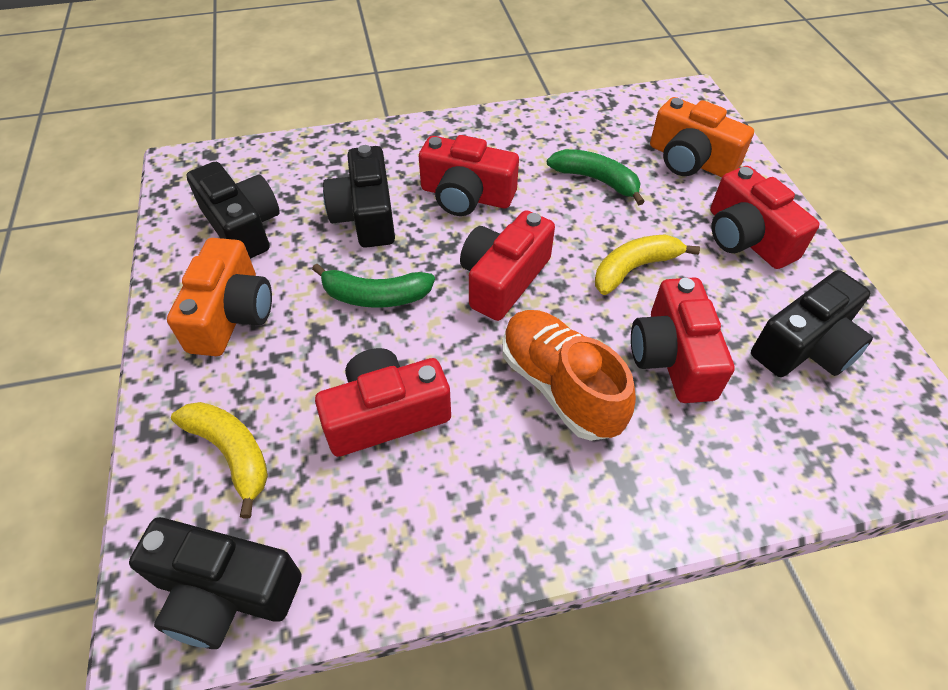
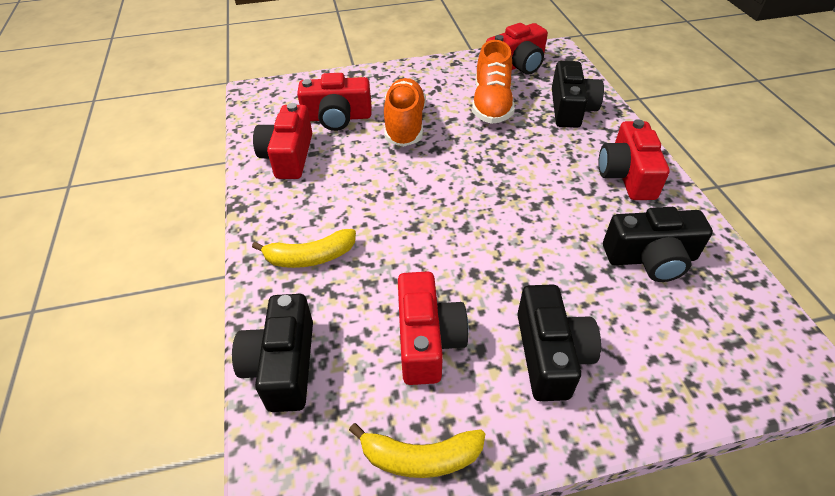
green banana: [312,264,435,308] [547,149,645,205] = 2 -> none = 0
orange camera: [167,238,272,356] [650,97,754,177] = 2 -> none = 0
orange shoe: [502,310,636,441] = 1 -> [384,78,426,147] [472,40,515,124] = 2

